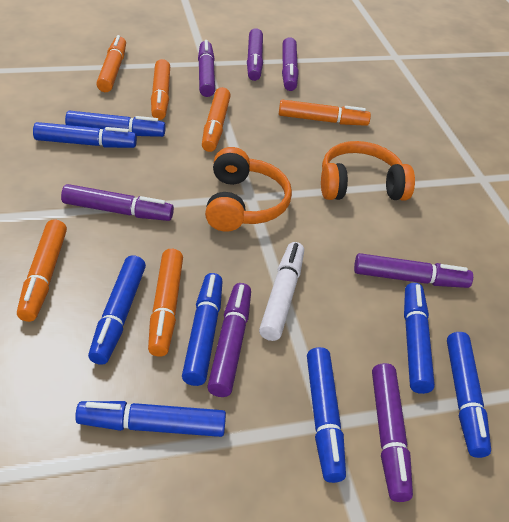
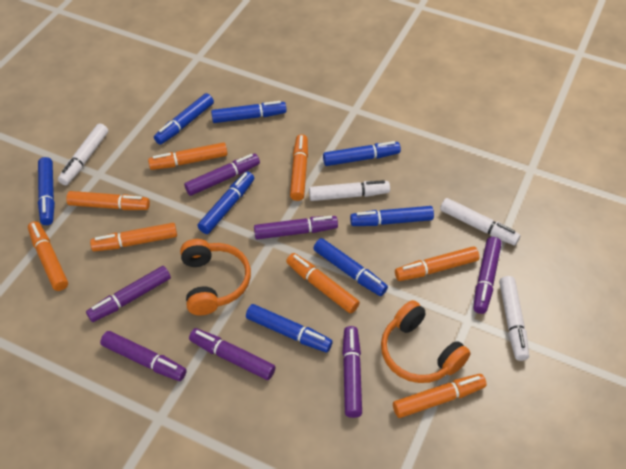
orange marker: [17,219,67,322] [96,35,126,92] [148,249,183,357] [151,59,170,120] [202,87,231,152] [279,100,371,126] = 6 -> [28,221,68,291] [66,191,150,210] [90,223,177,251] [148,142,227,170] [286,253,360,313] [290,134,308,201] [393,374,487,418] [395,246,479,281] = 8
white marker: [259,242,304,341] = 1 -> [58,123,108,185] [309,180,390,201] [440,198,520,246] [499,276,529,361] = 4

